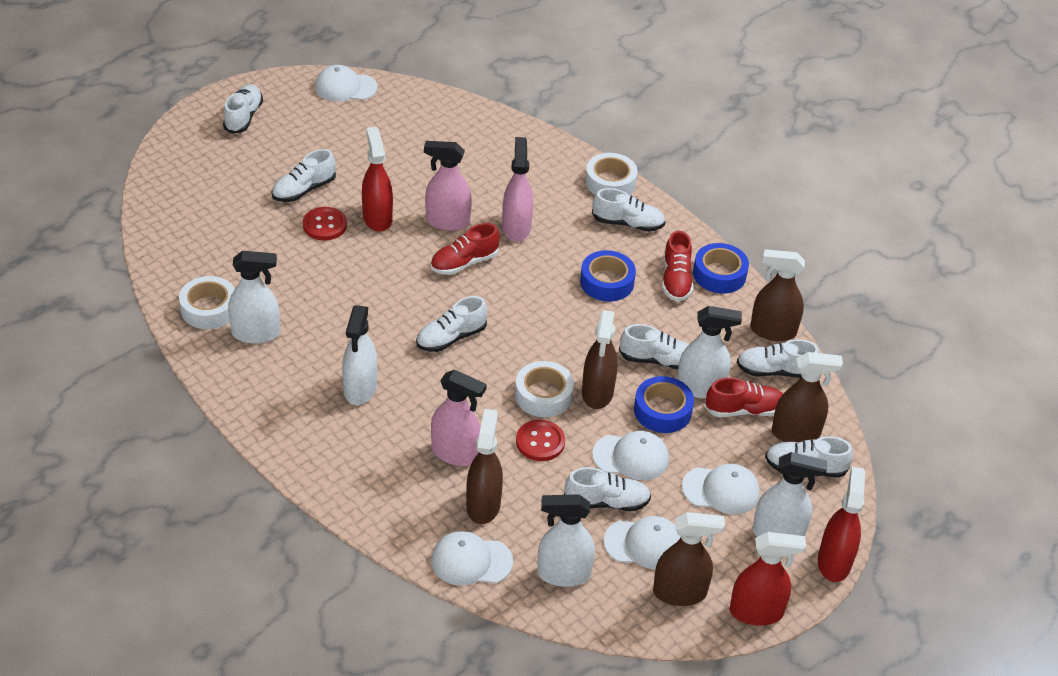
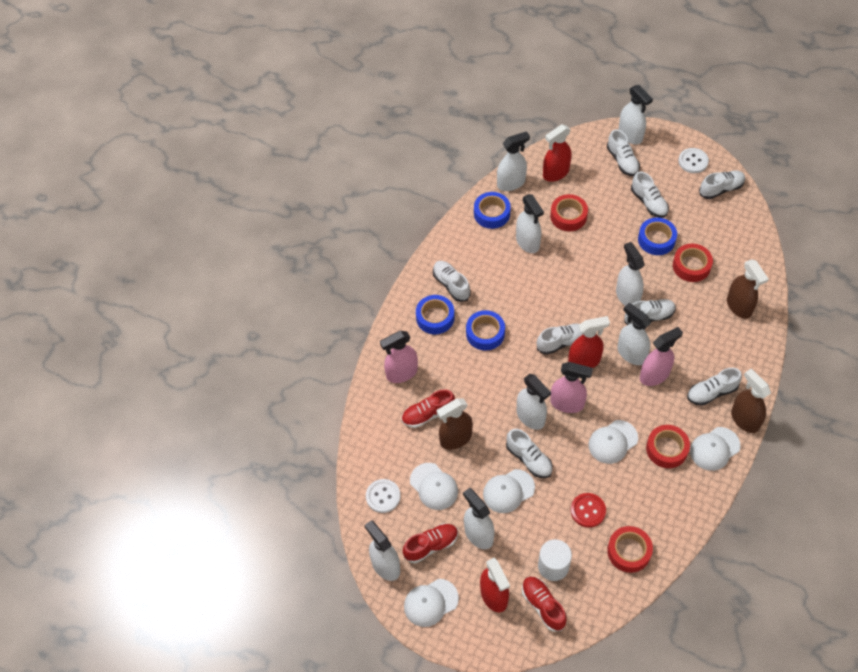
blue tape: [580,250,636,302] [634,376,694,433] [693,243,749,294] = 3 -> [416,295,454,334] [466,310,505,350] [474,192,511,229] [638,218,677,255] = 4
brown spray bottle: [466,409,503,524] [582,310,618,409] [653,512,725,606] [750,249,805,341] [772,352,843,443] = 5 -> [437,398,473,450] [727,259,769,319] [731,369,771,433] = 3
red button: [303,207,347,240] [516,420,565,461] = 2 -> [571,493,606,528] = 1
red tape: none = 0 -> [550,194,588,231] [607,526,653,573] [646,425,690,468] [673,244,713,282] = 4
white button: none = 0 -> [366,479,401,513] [678,148,709,173] = 2
white cylinder: none = 0 -> [538,539,572,581] = 1
white spray bottle: [228,251,280,344] [342,305,377,405] [537,494,595,587] [677,306,742,398] [753,452,827,537] = 5 -> [364,520,400,581] [463,488,495,549] [497,131,530,191] [516,194,544,253] [517,374,551,430] [616,242,644,306] [617,303,651,365] [618,85,653,145] = 8
white tape: [179,276,235,329] [515,361,574,417] [585,153,638,195] = 3 -> none = 0

